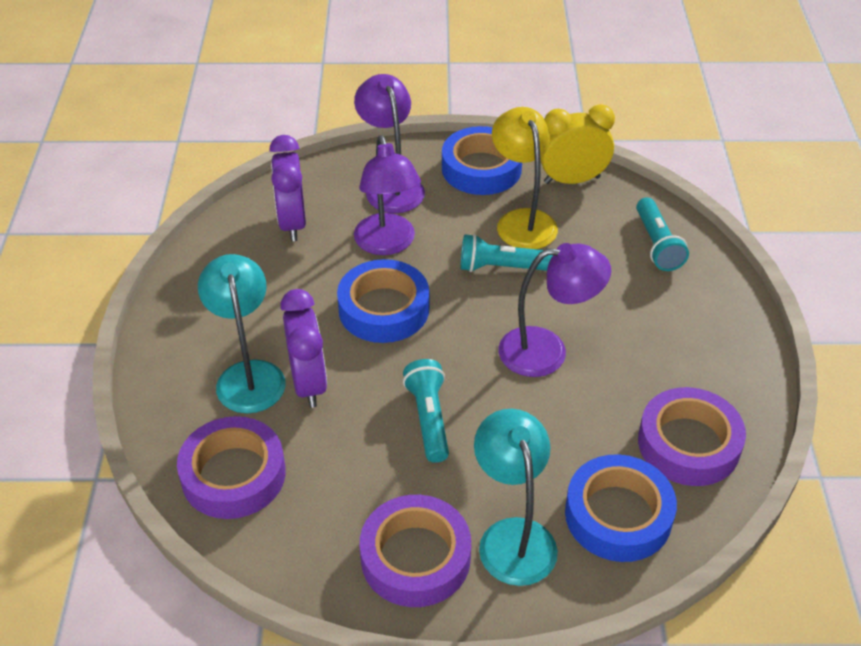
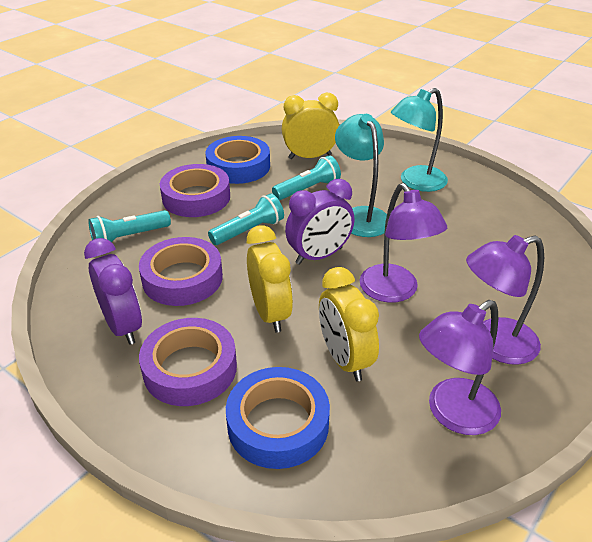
blue tape: [337,259,429,343] [442,126,522,195] [565,454,677,562] = 3 -> [206,136,270,184] [226,367,330,469] = 2
yellow clock: [540,104,615,184] = 1 -> [247,225,293,333] [282,93,339,159] [319,267,379,381] = 3
yellow lamp: [492,107,558,249] = 1 -> none = 0

